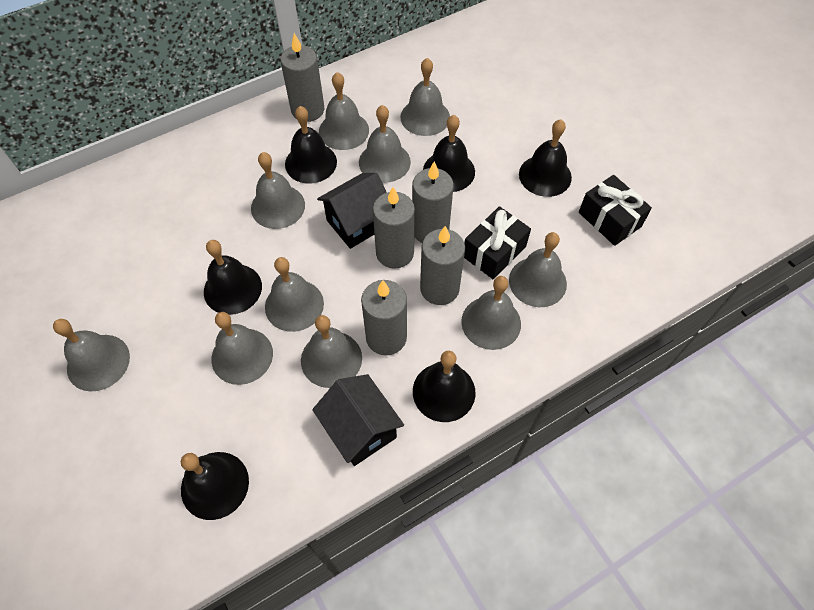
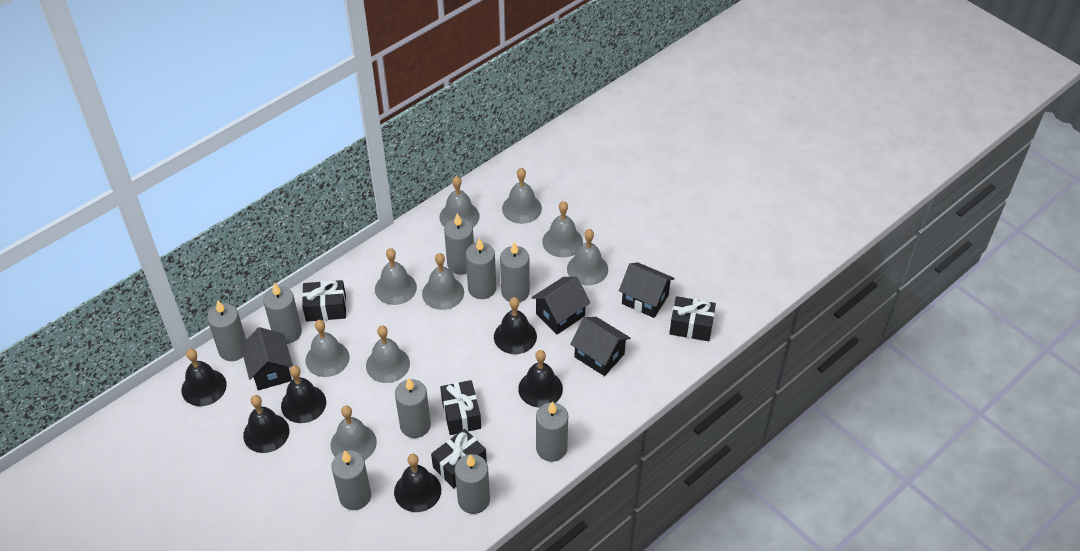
black gift: [464,206,531,279] [579,175,652,246] = 2 -> [302,280,346,322] [431,429,487,488] [440,380,481,435] [669,296,716,341] = 4
black house: [312,374,404,466] [317,173,387,249] = 2 -> [241,327,293,390] [531,277,590,334] [570,317,630,376] [619,262,675,318] = 4
grey bell: [53,319,130,392] [212,312,273,385] [251,152,305,229] [265,257,324,332] [301,315,362,388] [319,72,369,150] [359,105,411,183] [400,58,450,136] [461,276,521,350] [509,232,567,307] = 10 -> [306,320,350,377] [330,406,377,460] [366,326,410,383] [375,248,417,305] [422,253,464,310] [440,176,480,227] [502,168,542,224] [542,201,583,257] [567,229,608,285] = 9
grey candle: [280,33,324,122] [361,280,407,355] [373,187,415,269] [412,162,454,243] [420,226,465,305] = 5 -> [207,300,246,361] [263,283,302,344] [331,450,371,510] [395,378,431,438] [444,213,474,275] [455,454,490,514] [466,238,496,299] [500,242,530,302] [536,401,568,462] = 9

